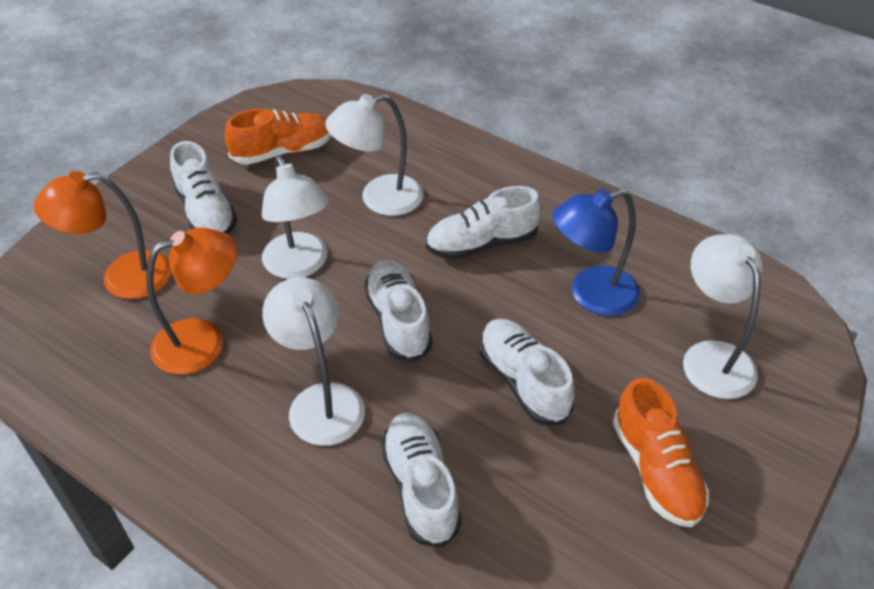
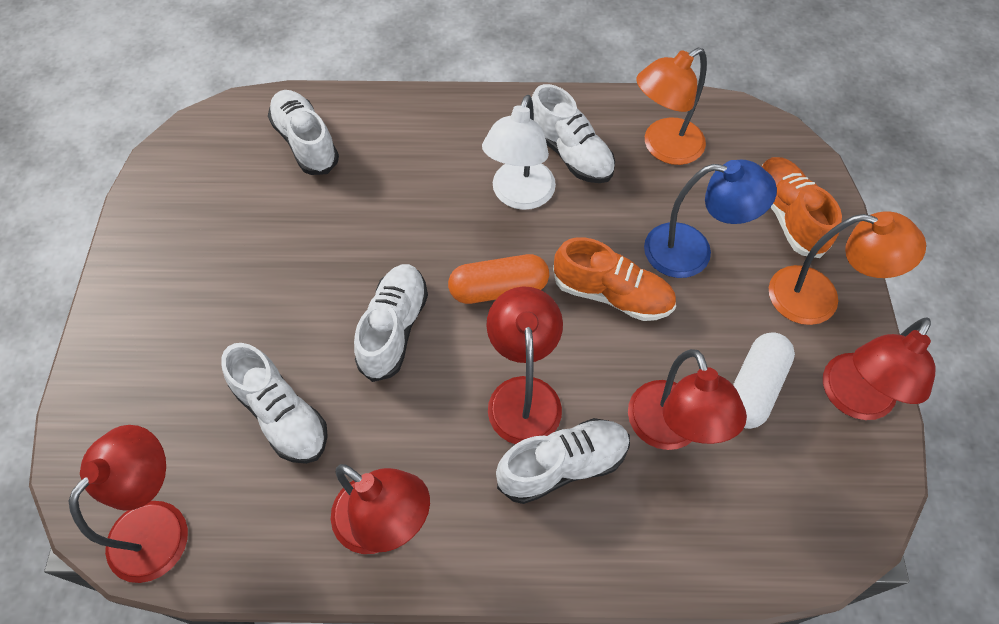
orange capsule: none = 0 -> [448,254,549,304] = 1
red lamp: none = 0 -> [69,425,188,583] [331,464,430,554] [486,286,563,444] [628,349,747,450] [823,318,935,420] = 5
white capsule: none = 0 -> [733,333,795,429] = 1
white lamp: [261,156,329,279] [262,277,365,446] [325,94,423,216] [683,234,763,399] = 4 -> [482,95,556,210] = 1

